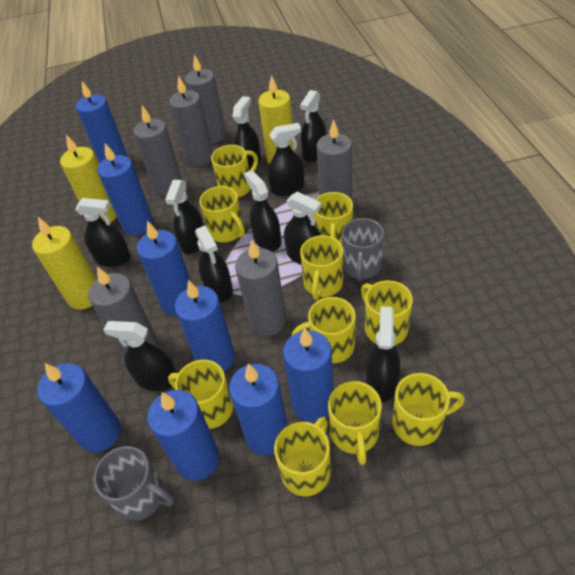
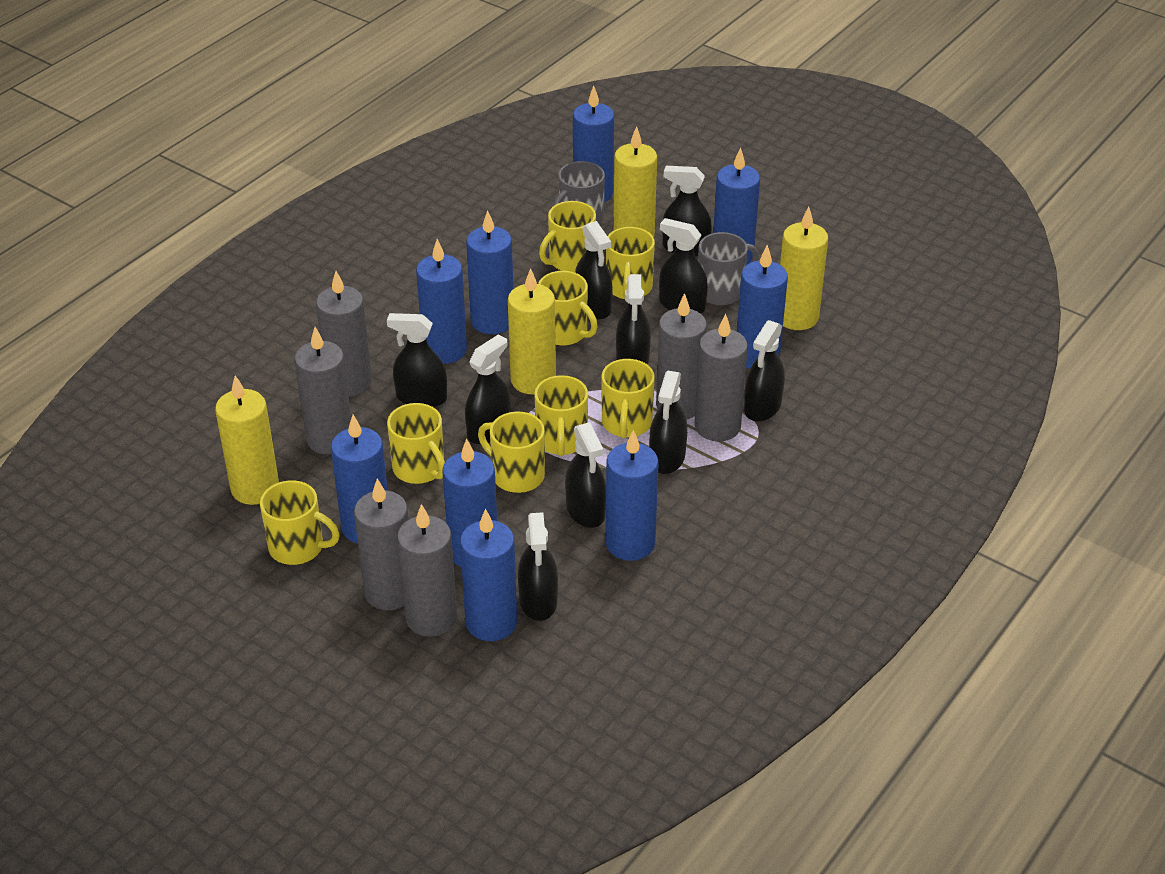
blue candle: [37,363,121,452] [76,81,128,163] [97,143,153,235] [137,221,191,316] [148,390,219,481] [175,280,235,372] [229,364,288,456] [283,328,333,423] = 8 -> [331,415,388,544] [416,239,467,364] [442,439,497,568] [460,509,517,641] [466,210,513,334] [573,86,614,202] [605,430,659,561] [713,147,760,265] [737,245,788,369] = 9
yellow candle: [32,217,96,310] [60,134,117,223] [258,75,295,164] = 3 -> [215,376,279,505] [508,268,556,395] [613,126,657,238] [780,207,828,330] = 4
yellow mug: [168,359,233,429] [199,186,245,243] [211,145,258,198] [274,417,331,497] [292,297,356,363] [300,235,343,300] [313,192,353,245] [328,381,382,465] [361,280,413,345] [392,373,465,446] = 10 -> [260,480,340,565] [387,403,445,484] [478,412,545,493] [534,375,588,456] [538,271,598,346] [539,201,596,272] [602,359,655,438] [606,227,655,299] = 8

